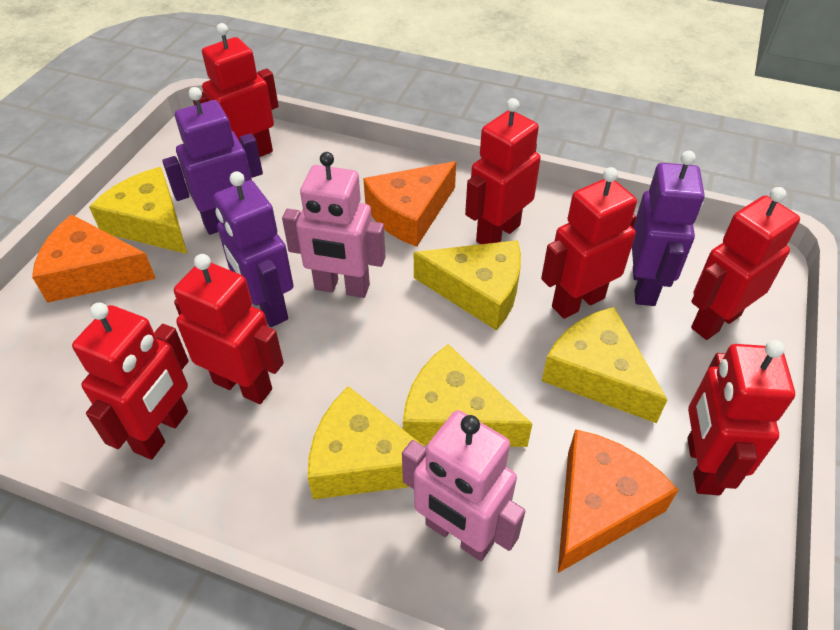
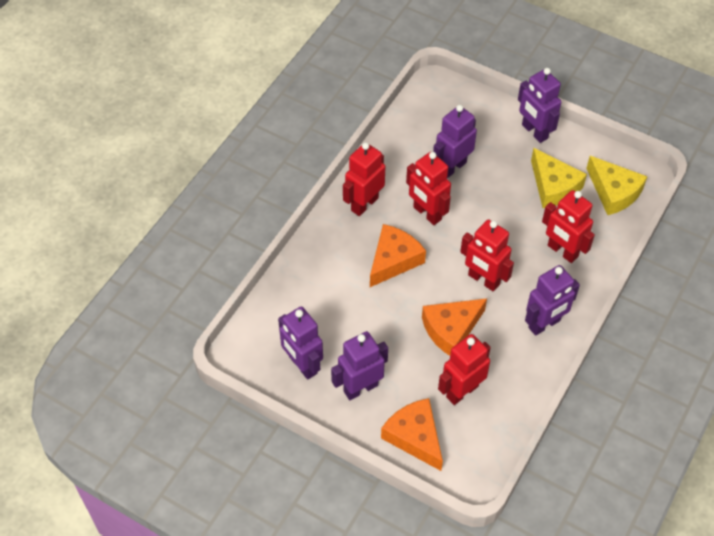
pink robot: [282,152,386,298] [402,410,525,561] = 2 -> none = 0
purple robot: [162,87,263,235] [214,171,294,327] [632,151,704,306] = 3 -> [278,306,323,380] [331,331,388,400] [433,105,477,178] [518,68,561,143] [525,265,580,336] = 5
red robot: [72,302,189,460] [174,254,284,404] [193,23,279,157] [465,98,541,244] [541,167,637,319] [687,340,795,495] [691,187,800,340] = 7 -> [343,142,385,216] [406,152,451,225] [438,334,491,405] [460,219,514,292] [542,190,595,263] = 5
yellow cheese: [89,167,188,254] [308,386,425,499] [403,344,532,447] [414,240,521,330] [542,307,668,423] = 5 -> [531,148,587,208] [586,156,648,215] = 2

